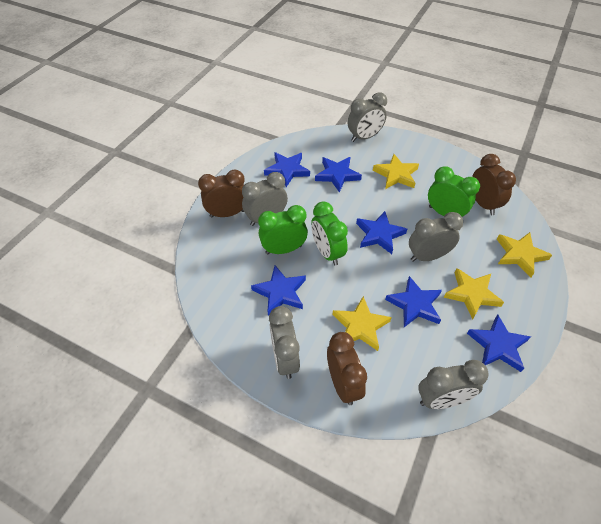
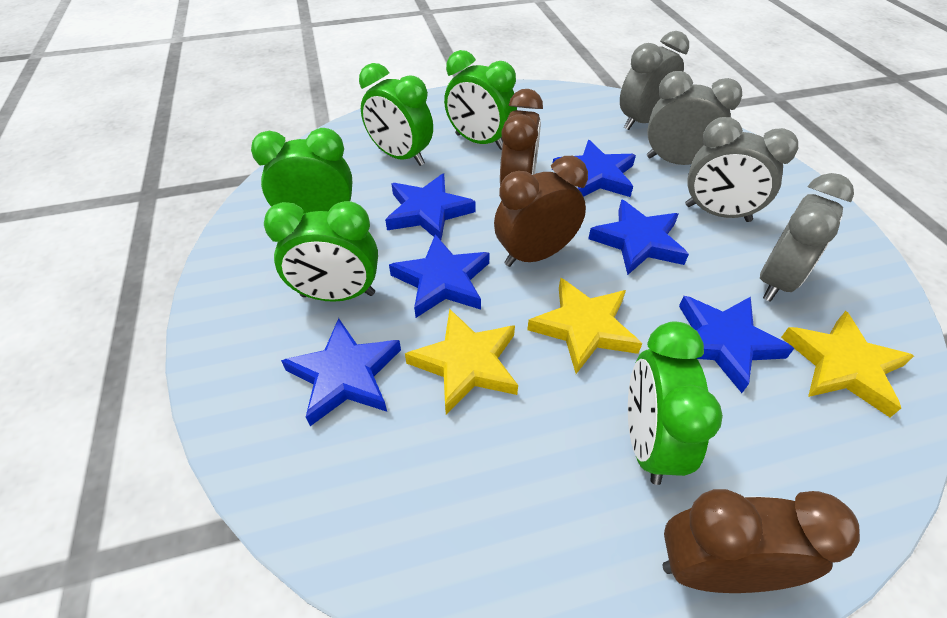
green clock: [258,205,308,254] [311,201,348,266] [428,167,480,217] = 3 -> [251,128,352,214] [264,201,378,302] [359,63,433,166] [444,50,517,150] [628,321,723,485] = 5
grey clock: [242,172,288,226] [269,306,300,379] [348,92,387,142] [409,212,463,261] [418,360,489,409] = 5 -> [620,31,689,130] [647,71,742,165] [685,117,798,222] [760,173,854,302] = 4
yellow star: [332,296,392,351] [373,154,419,189] [444,268,504,320] [497,232,552,277] = 4 -> [405,309,518,414] [527,278,642,374] [781,311,914,417] = 3

